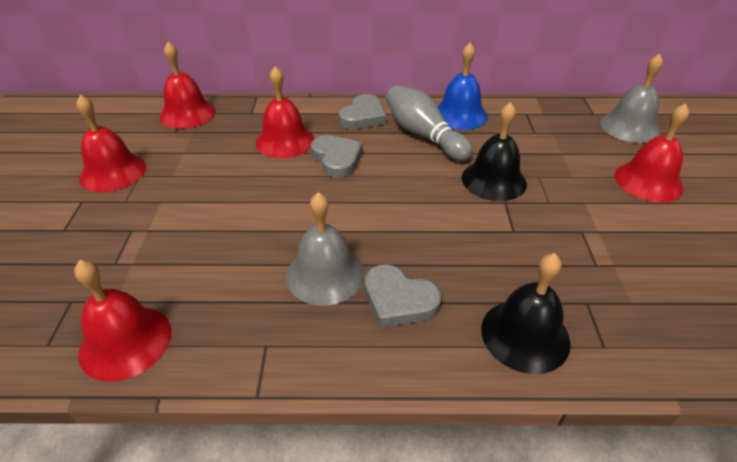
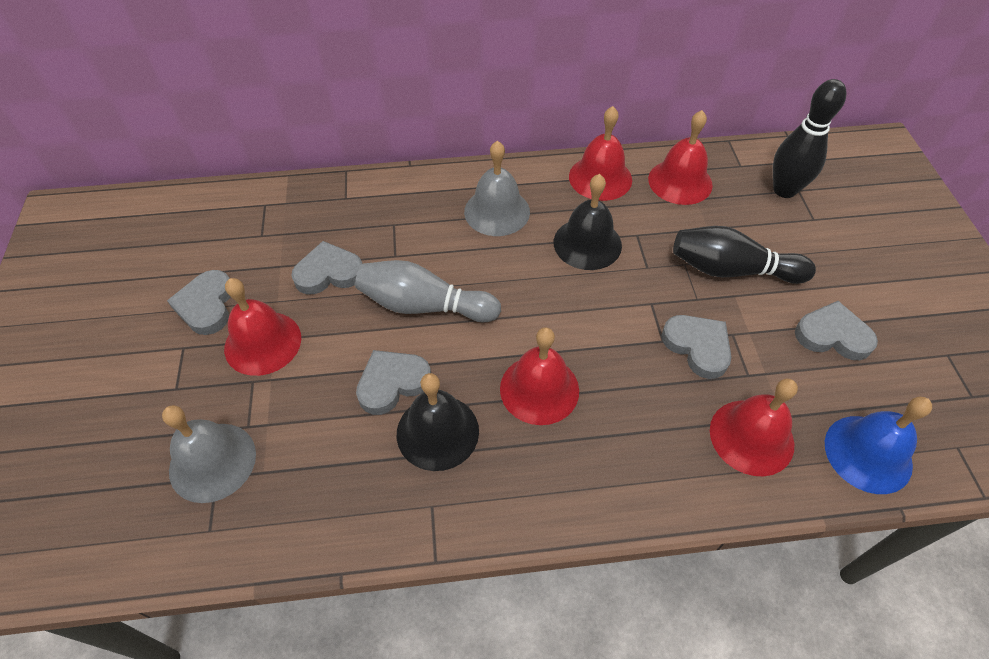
black bowling pin: none = 0 -> [673,226,816,284] [773,79,847,198] = 2
grey heart: [311,135,362,178] [339,94,386,129] [365,265,442,328] = 3 -> [167,270,230,335] [291,241,362,294] [356,350,431,415] [661,315,731,379] [795,301,878,360] = 5

